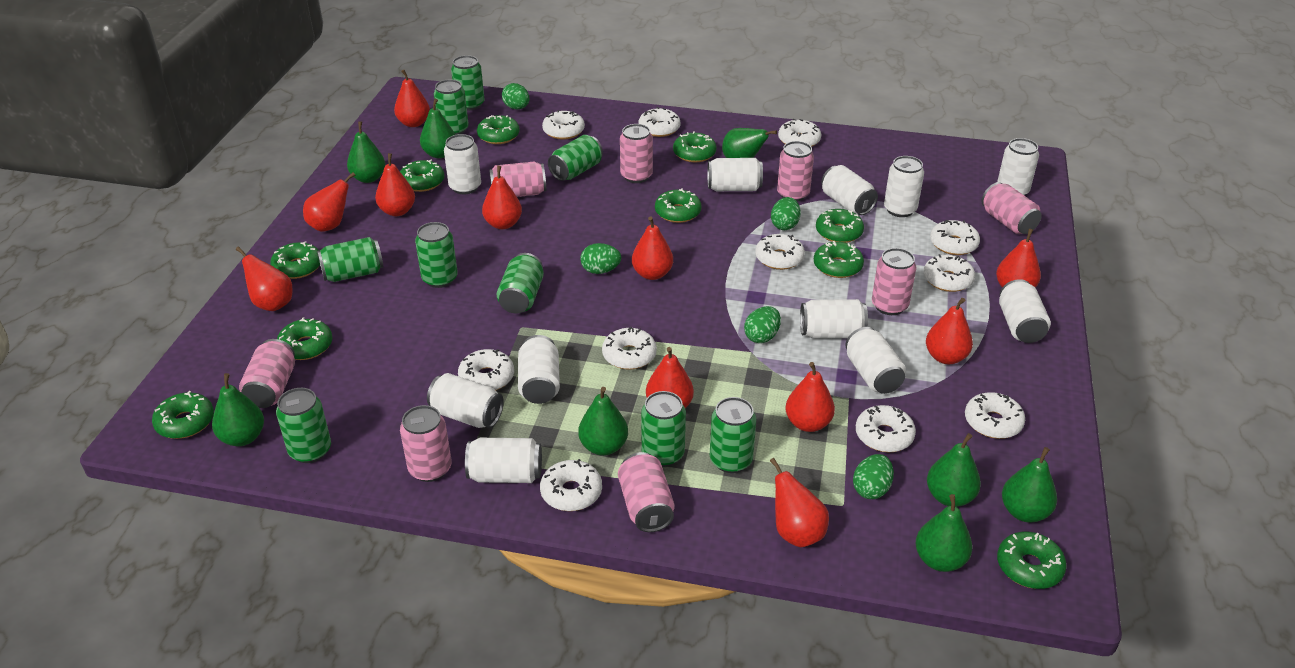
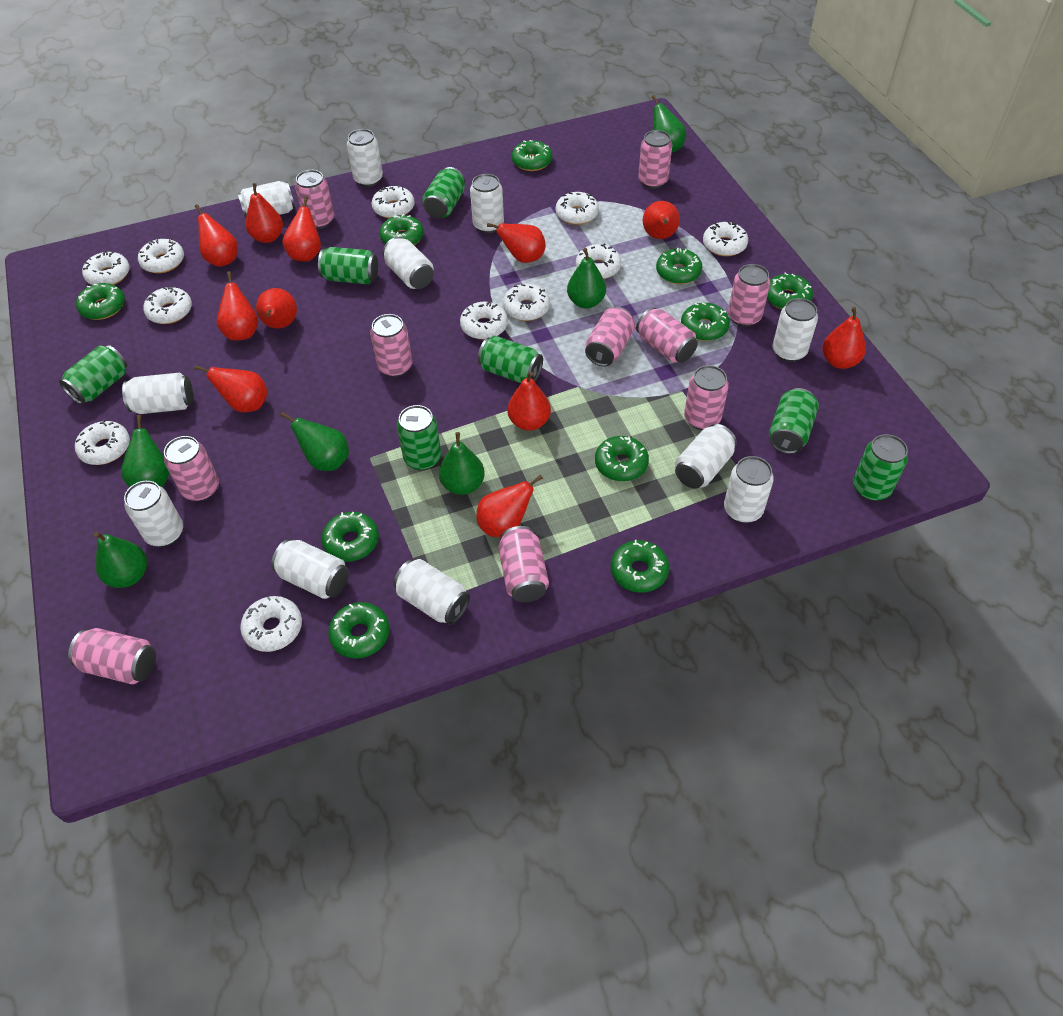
green can: [276,388,331,463] [317,237,383,282] [415,222,458,288] [434,79,469,135] [451,55,485,110] [496,253,544,314] [548,135,603,181] [641,391,686,467] [710,397,757,473] = 9 -> [59,345,127,404] [318,247,378,284] [397,405,441,470] [422,167,465,218] [478,336,543,383] [769,388,819,454] [853,434,908,501] = 7
green egg: [502,83,529,109] [581,243,621,274] [744,306,781,343] [771,197,801,230] [853,454,894,499] = 5 -> none = 0
green pear: [212,373,264,446] [347,121,385,183] [420,99,455,158] [578,387,628,456] [722,128,777,158] [916,494,972,572] [927,433,981,507] [1002,447,1057,523] = 8 -> [94,532,147,588] [121,415,169,487] [280,412,349,471] [439,432,485,495] [567,248,606,309] [652,95,686,152] = 6
pink can: [239,339,295,408] [400,405,452,482] [489,161,546,197] [618,452,675,532] [620,124,653,183] [777,141,814,202] [872,248,916,315] [981,182,1042,234] = 8 -> [68,628,156,684] [164,436,219,501] [295,170,334,229] [370,314,413,377] [498,526,549,602] [585,307,635,366] [636,307,698,363] [638,130,672,189] [684,365,729,430] [728,264,770,327] = 10

